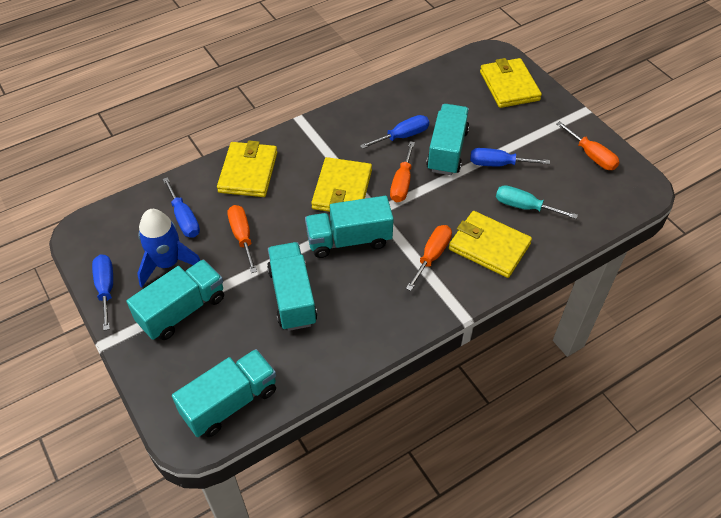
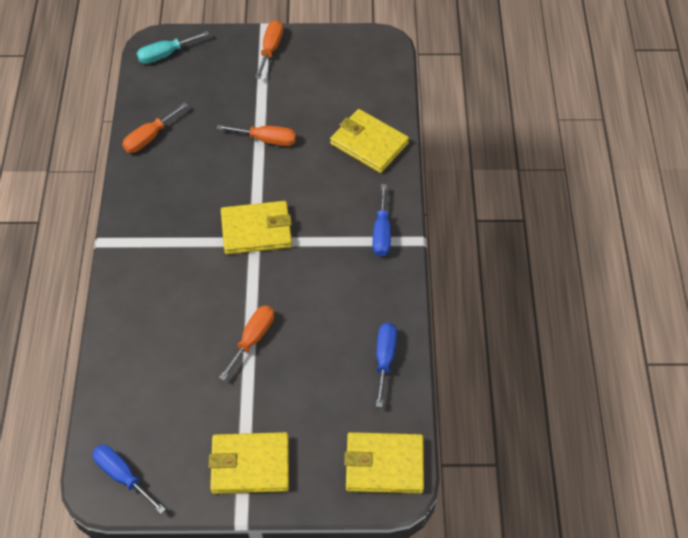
blue rocket: [137,209,200,288] = 1 -> none = 0
blue screwdriver: [92,254,113,331] [162,177,200,238] [360,115,429,149] [470,148,550,166] = 4 -> [92,445,166,514] [373,184,391,257] [376,323,397,408] = 3
turquoise truck: [126,259,224,340] [172,349,276,437] [267,242,317,331] [305,196,394,258] [426,104,469,175] = 5 -> none = 0

